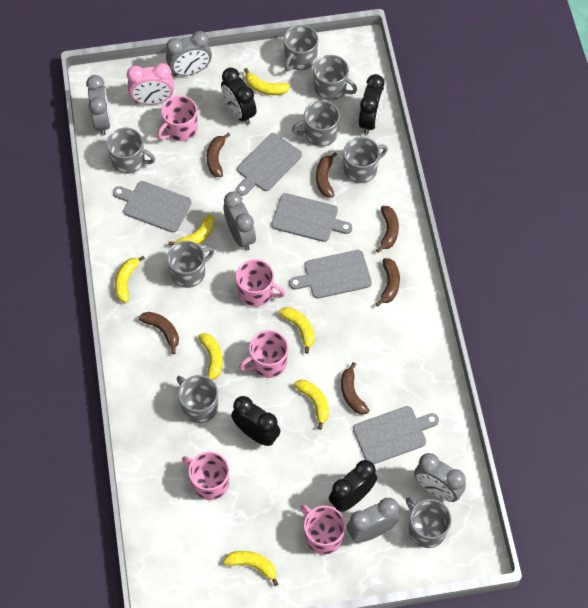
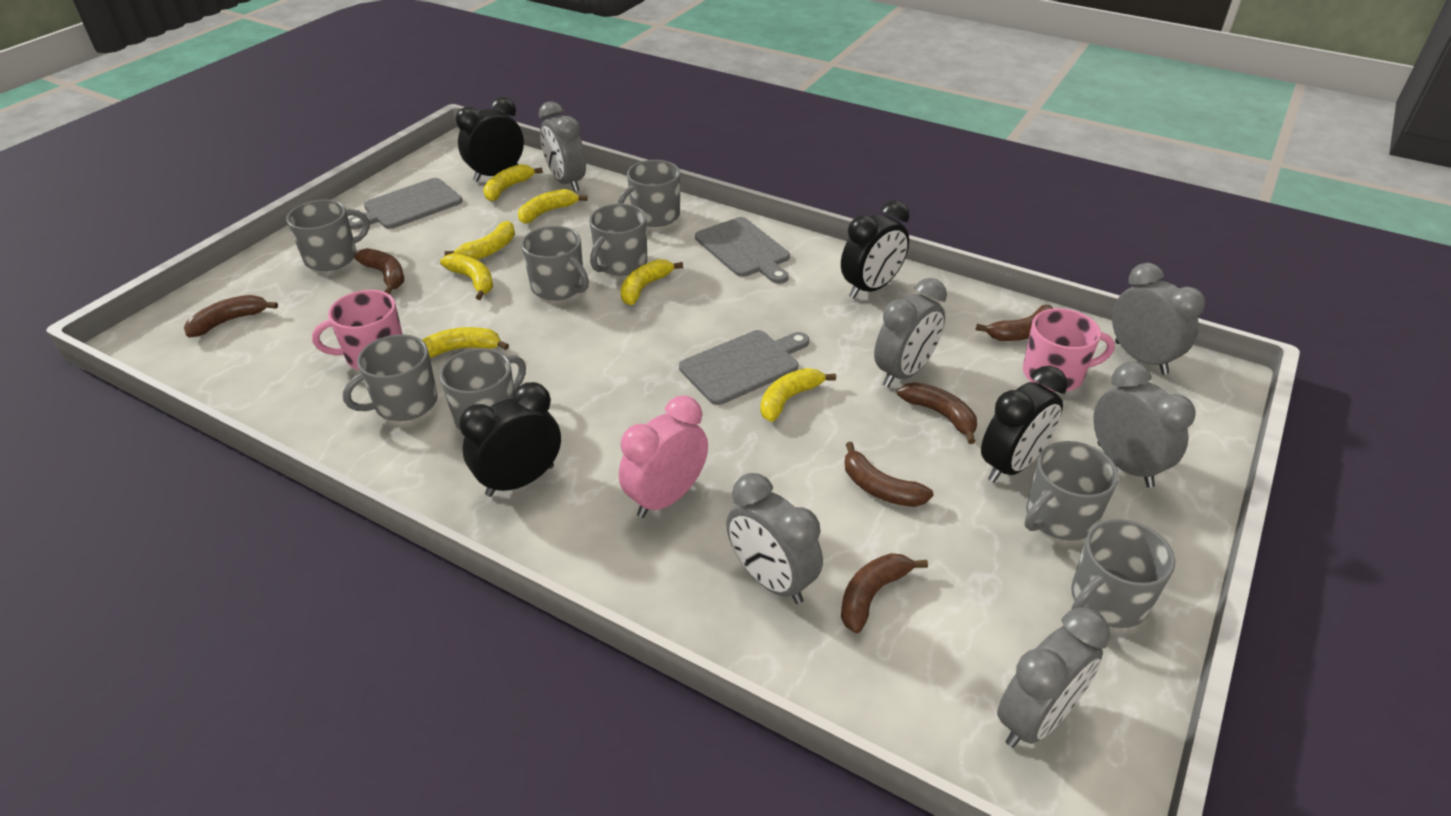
grey clock: [86,75,111,136] [166,31,212,76] [224,191,256,250] [347,498,400,543] [414,453,466,502] = 5 -> [539,101,586,192] [727,473,823,604] [874,278,947,387] [997,608,1110,748] [1093,362,1195,487] [1112,263,1205,375] = 6
grey cutting board: [113,181,192,233] [236,133,302,196] [271,193,352,242] [289,250,372,299] [353,406,439,464] = 5 -> [349,178,462,229] [679,330,809,405] [695,217,790,284] = 3
pink mug: [157,95,198,141] [182,452,229,500] [236,259,285,307] [239,330,288,378] [300,505,345,555] = 5 -> [312,290,403,370] [1023,308,1115,392] = 2

